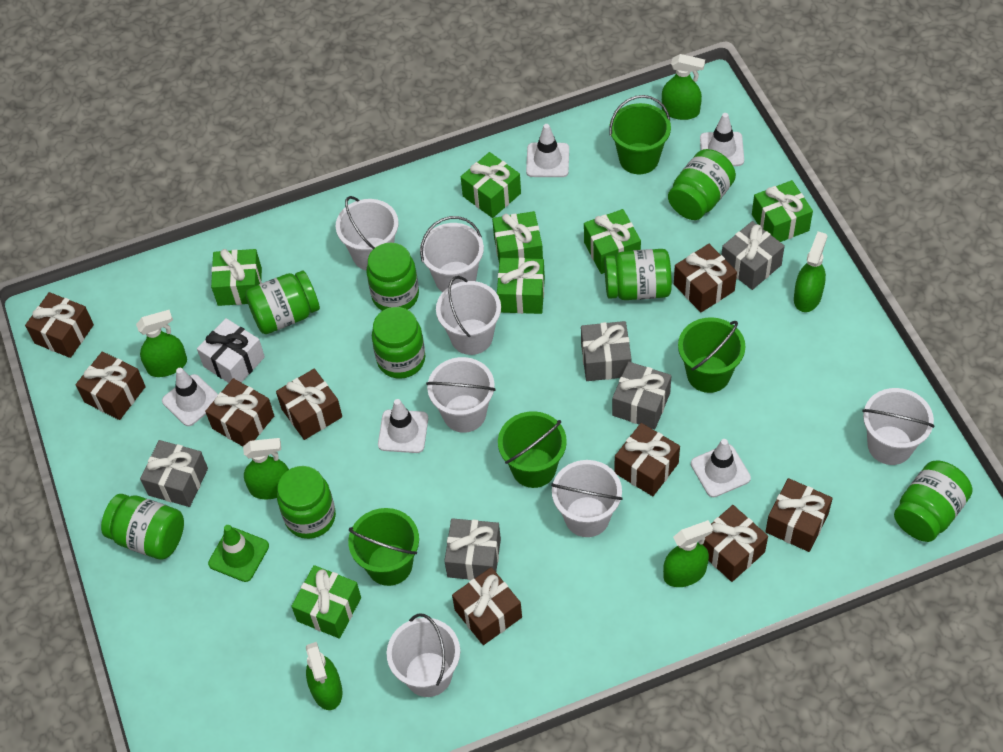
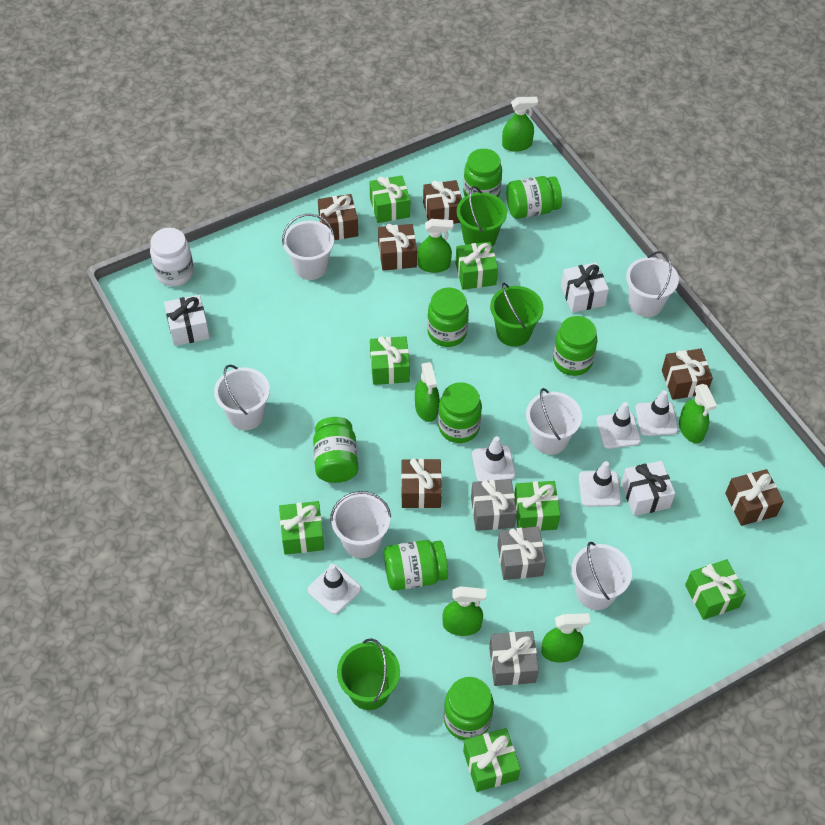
brown gift: [25,292,94,358] [75,351,146,420] [205,378,274,446] [276,368,342,440] [452,567,522,645] [614,423,680,496] [674,244,737,312] [698,505,768,582] [765,478,833,552] = 9 -> [318,194,358,240] [378,224,417,271] [401,458,442,508] [423,180,462,224] [662,349,713,400] [725,469,784,526] = 6
green bucket: [348,508,419,586] [498,411,567,488] [609,95,671,174] [678,317,746,393] = 4 -> [337,638,400,710] [457,186,507,247] [490,283,543,347] = 3
green traffic cone: [208,525,269,582] = 1 -> none = 0
grey gift: [140,440,208,507] [444,518,501,580] [581,321,632,381] [612,362,671,429] [722,221,785,290] = 5 -> [471,479,517,531] [489,631,539,686] [497,526,546,580] = 3
white bucket: [336,196,399,271] [387,613,460,697] [420,216,484,292] [426,357,496,433] [436,276,501,355] [551,460,623,537] [862,388,934,465] = 7 -> [214,365,270,430] [282,214,335,280] [330,491,391,558] [526,388,582,455] [571,542,632,610] [626,251,679,317] = 6
white gift: [197,318,265,383] = 1 -> [164,295,210,346] [561,262,609,313] [621,461,675,516] = 3
white jar: none = 0 -> [150,228,194,286] = 1

